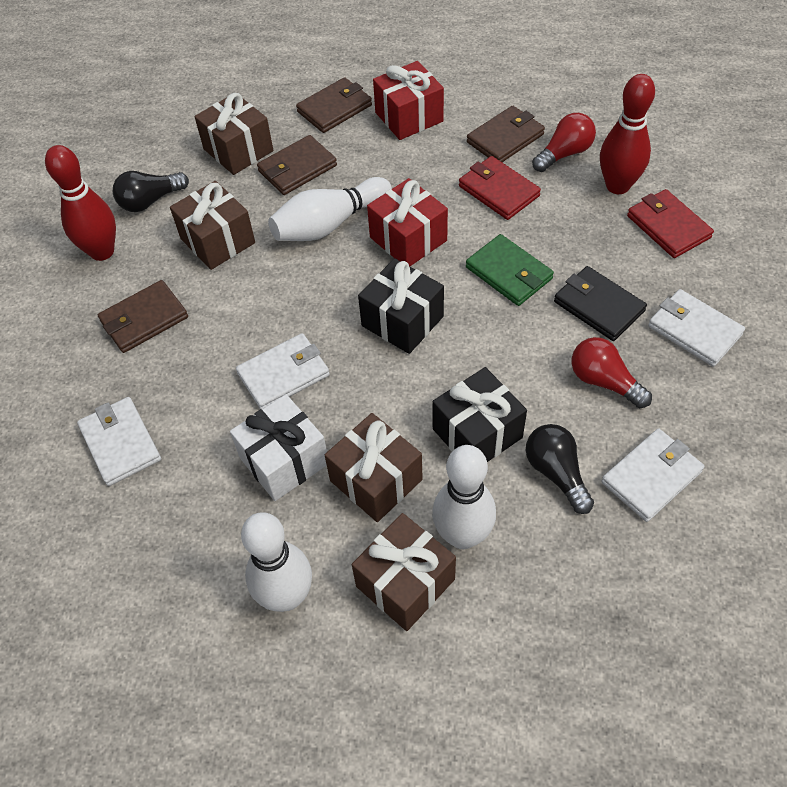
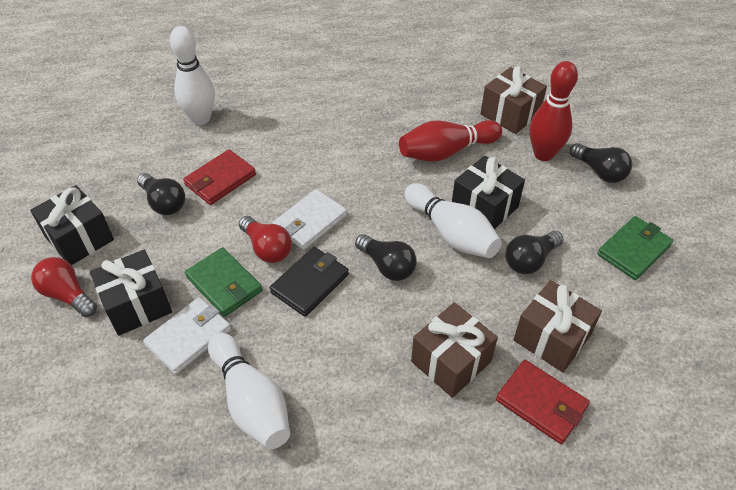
black gift: [358,258,444,354] [432,367,527,462] = 2 -> [30,185,114,265] [90,249,172,336] [452,156,525,229] = 3
black light bulb: [113,171,189,212] [526,424,594,514] = 2 -> [137,173,185,215] [355,234,417,281] [505,231,564,274] [570,143,632,183] = 4
brown gift: [170,181,255,270] [195,93,273,175] [325,413,423,522] [352,513,456,631] = 4 -> [411,302,498,398] [480,66,547,134] [513,280,602,372] = 3
brown wallet: [98,280,188,353] [257,135,337,195] [296,77,372,133] [467,106,545,162] = 4 -> none = 0
green wallet: [466,234,554,306] = 1 -> [185,247,263,317] [597,216,673,280] = 2
red gift: [367,178,448,266] [373,61,444,140] = 2 -> none = 0
white gift: [230,394,327,501] = 1 -> none = 0
white wallet: [77,397,161,486] [236,333,330,409] [601,428,704,522] [648,289,745,367] = 4 -> [143,297,231,374] [273,189,347,250] = 2

